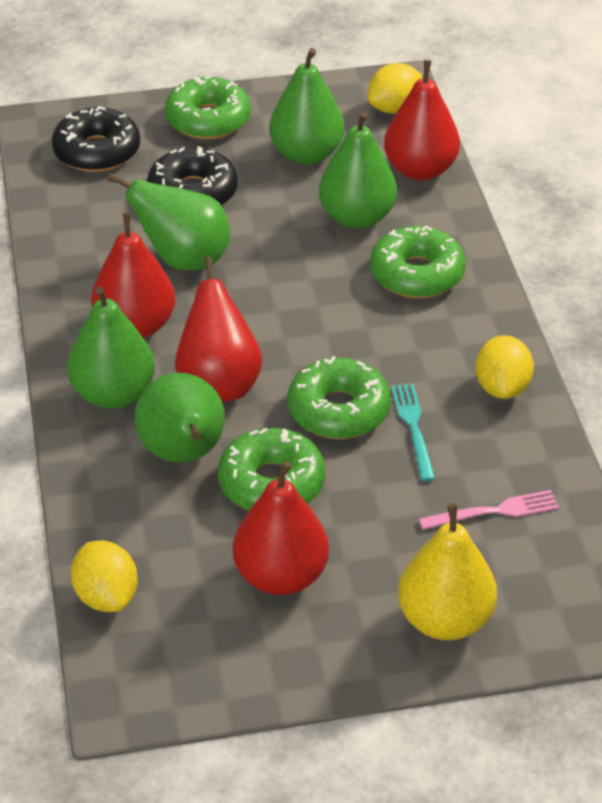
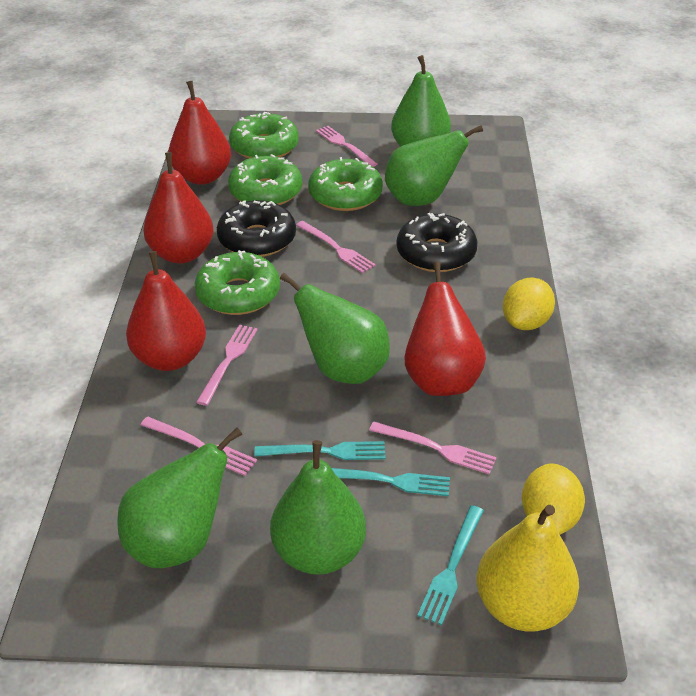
pink fork: [419,490,559,530] = 1 -> [141,417,257,476] [196,325,258,406] [296,221,376,273] [316,126,377,167] [369,422,497,475] = 5
turquoise fork: [391,384,435,481] = 1 -> [254,441,385,460] [331,468,450,496] [417,505,484,625] = 3
yellow lemon: [71,541,138,612] [368,63,422,114] [475,335,534,399] = 3 -> [503,278,555,330] [522,463,585,535] = 2

